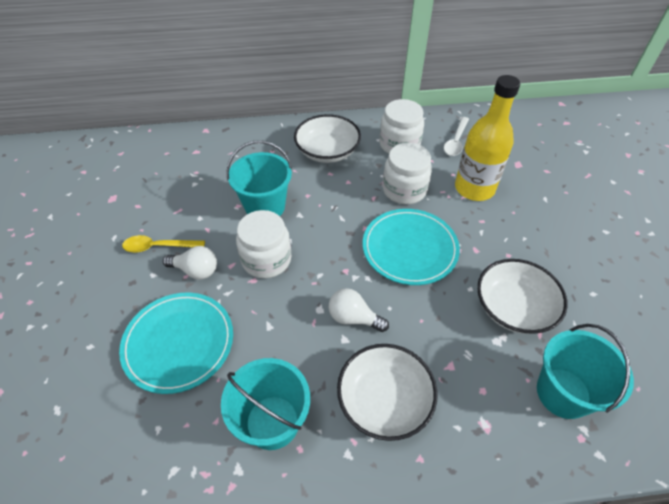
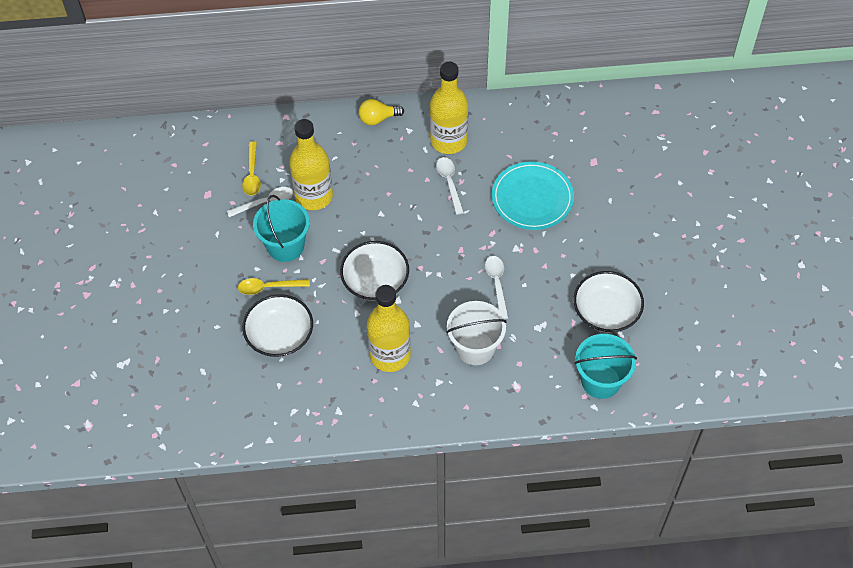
turquoise bucket: [221,358,310,450] [226,141,292,216] [537,324,634,419] = 3 -> [253,195,310,262] [574,334,637,399] = 2
turquoise plate: [119,293,233,394] [363,209,460,285] = 2 -> [492,161,574,230] = 1
white bucket: none = 0 -> [446,301,507,365] = 1
white jar: [236,210,291,278] [379,99,424,154] [383,143,432,204] = 3 -> none = 0
white light bulb: [163,246,217,280] [329,288,389,332] = 2 -> none = 0
white spoon: [444,117,469,156] = 1 -> [227,187,293,217] [436,157,464,215] [485,256,508,319] = 3
yellow bottle: [455,75,520,201] = 1 -> [289,119,333,210] [367,285,411,372] [430,62,468,154] = 3
yellow light bulb: none = 0 -> [358,99,404,125] = 1
yellow spoon: [122,235,205,253] = 1 -> [238,278,310,295] [242,141,261,196] = 2

